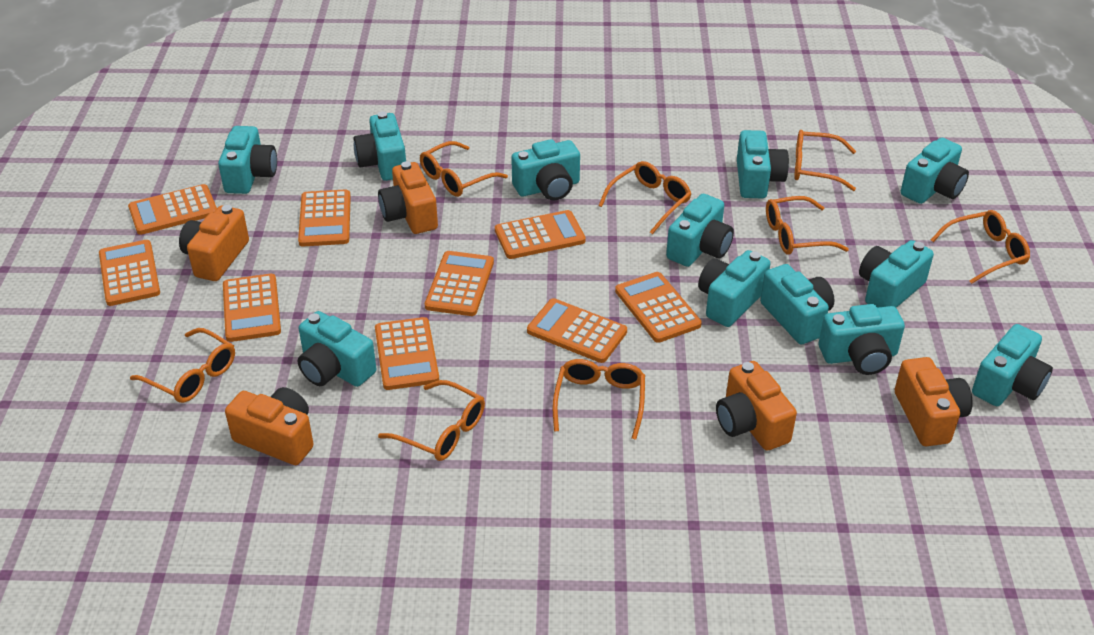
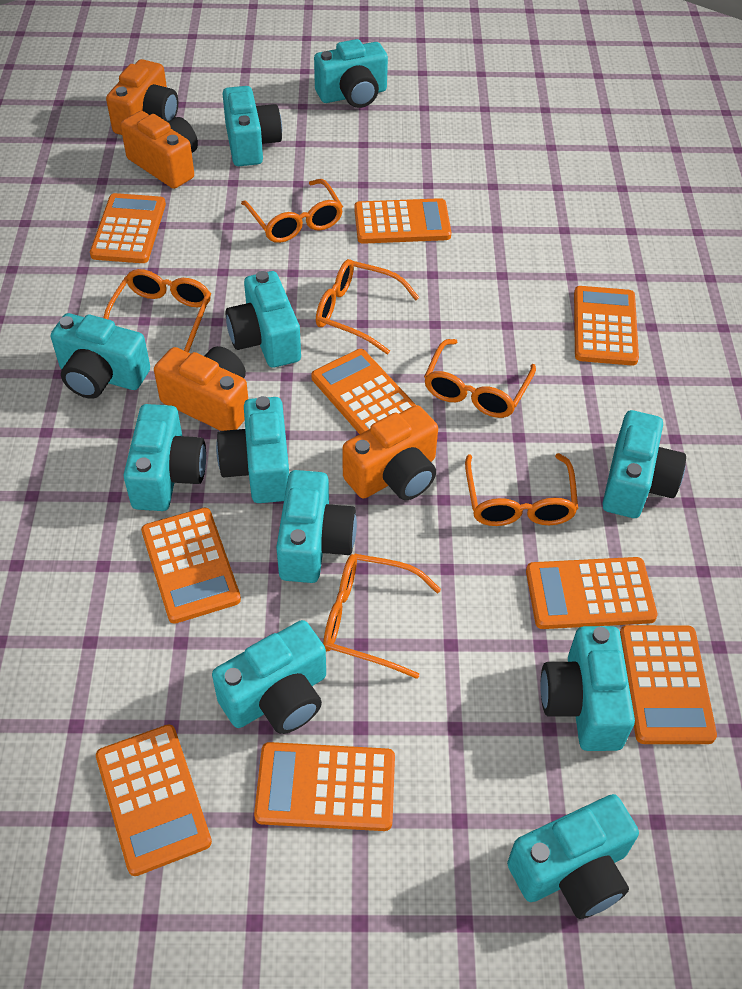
orange camera: [179,205,249,281] [225,387,314,465] [378,161,438,234] [716,361,797,451] [895,357,973,446] = 5 -> [106,59,178,135] [120,111,198,189] [154,346,248,431] [343,405,438,500] = 4
orange glasses: [130,328,235,403] [378,380,485,461] [420,141,508,197] [552,359,645,440] [599,161,691,235] [766,196,849,255] [794,130,856,191] [931,210,1030,284] = 8 -> [103,269,211,353] [241,179,343,243] [316,259,420,354] [323,553,441,679] [424,339,536,418] [465,453,578,526] = 6
turquoise camera: [218,126,277,194] [298,311,376,387] [354,112,406,181] [511,139,580,201] [666,194,734,267] [698,250,770,327] [737,130,789,198] [760,264,834,344] [819,304,905,375] [859,240,934,308] [901,138,969,204] [972,324,1053,406] = 12 -> [51,313,150,399] [124,404,206,511] [212,620,326,734] [216,396,289,503] [223,86,282,166] [225,271,301,368] [276,470,357,583] [314,39,388,108] [507,794,639,919] [541,626,635,751] [602,410,686,518] = 11

